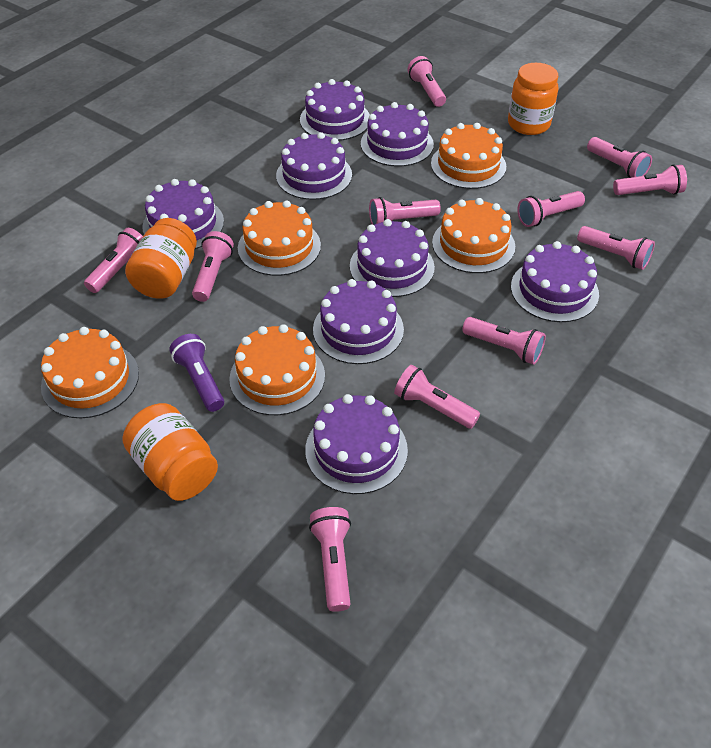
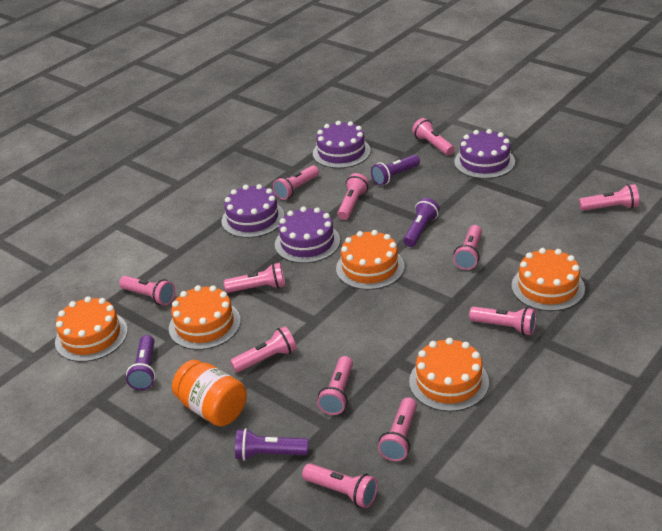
orange jar: [123,403,218,501] [125,218,197,298] [508,63,558,135] = 3 -> [172,360,247,426] = 1
pink flashlight: [84,228,143,293] [192,231,234,302] [309,507,351,612] [369,197,441,225] [394,365,480,429] [408,56,446,107] [462,317,546,365] [517,191,585,227] [577,226,655,270] [587,137,652,178] [613,164,687,195] = 11 -> [119,276,175,305] [224,263,285,293] [230,326,297,372] [273,165,319,200] [302,463,378,508] [317,356,353,415] [337,173,369,220] [378,397,417,461] [412,118,455,156] [453,225,482,270] [469,306,536,335] [579,184,639,211] = 12
purple cake: [142,179,224,249] [276,132,352,200] [300,79,370,141] [305,394,408,494] [313,279,404,364] [350,219,435,297] [361,102,434,167] [511,241,599,322] = 8 -> [222,184,284,238] [275,207,340,263] [313,121,371,168] [454,129,515,179] = 4
purple flashlight: [169,334,224,412] = 1 -> [126,335,156,390] [235,428,309,461] [371,155,420,185] [403,198,440,247] = 4

